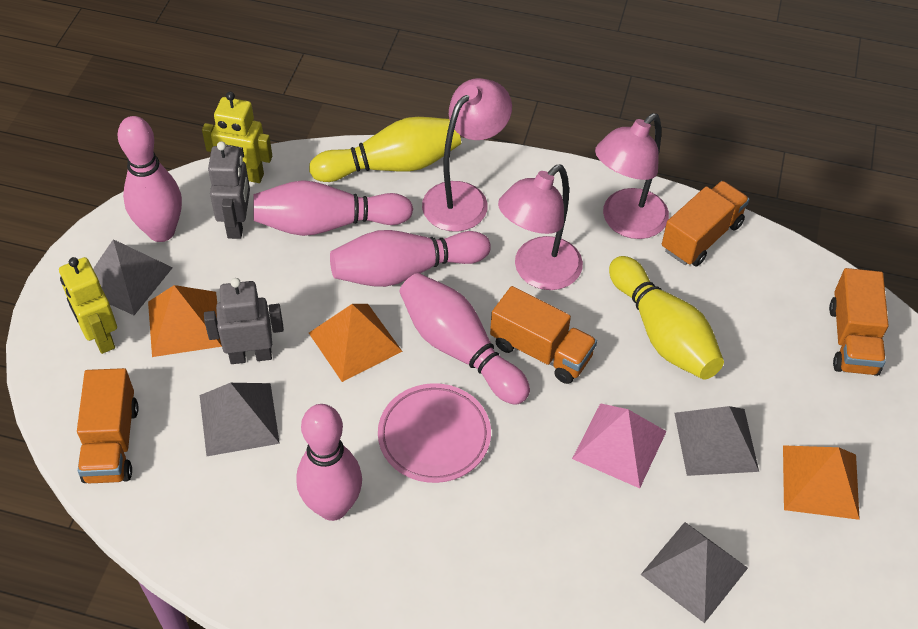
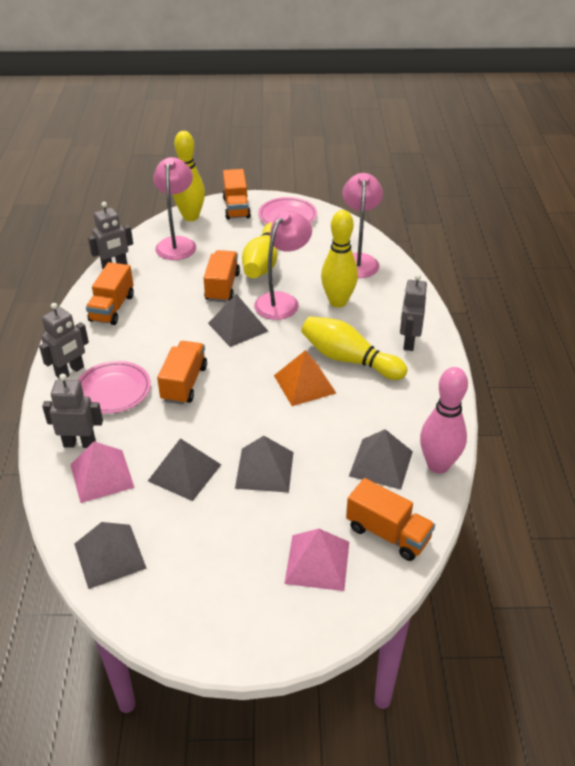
grey pyramid: [93,239,173,315] [200,383,280,456] [640,522,748,623] [674,406,759,476] = 4 -> [75,522,147,589] [148,438,221,501] [208,294,268,347] [235,436,294,493] [349,429,413,490] = 5
grey robot: [204,278,284,364] [208,141,250,239] = 2 -> [39,303,89,379] [42,374,103,448] [88,202,133,269] [400,274,427,351] = 4
orange pyramid: [148,285,222,357] [309,304,402,382] [783,445,860,520] = 3 -> [274,350,336,406] = 1
orange truck: [77,368,138,483] [490,286,597,384] [662,181,749,267] [829,268,889,376] = 4 -> [86,262,134,325] [157,341,207,405] [204,250,240,302] [223,169,251,220] [346,478,435,561] = 5
pink bowling pin: [117,116,182,242] [253,180,413,236] [296,404,362,521] [330,230,491,287] [399,273,530,405] = 5 -> [420,367,468,474] = 1
pink plate: [378,383,491,483] = 1 -> [78,361,151,414] [258,197,317,224] = 2
pink pyramid: [572,403,667,488] = 1 -> [70,441,135,503] [284,529,349,591] = 2
yellow bowling pin: [309,117,461,182] [609,256,724,380] = 2 -> [173,131,205,221] [242,222,278,278] [301,316,407,380] [321,210,358,308] = 4
yellow robot: [59,257,117,354] [202,92,272,183] = 2 -> none = 0

